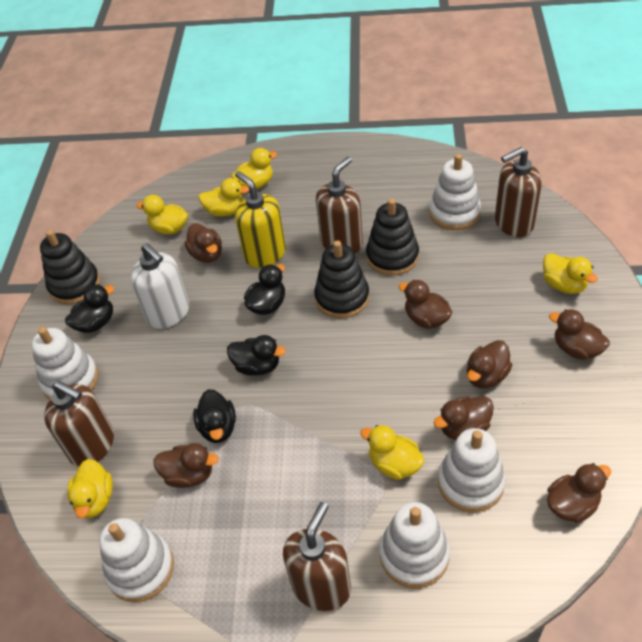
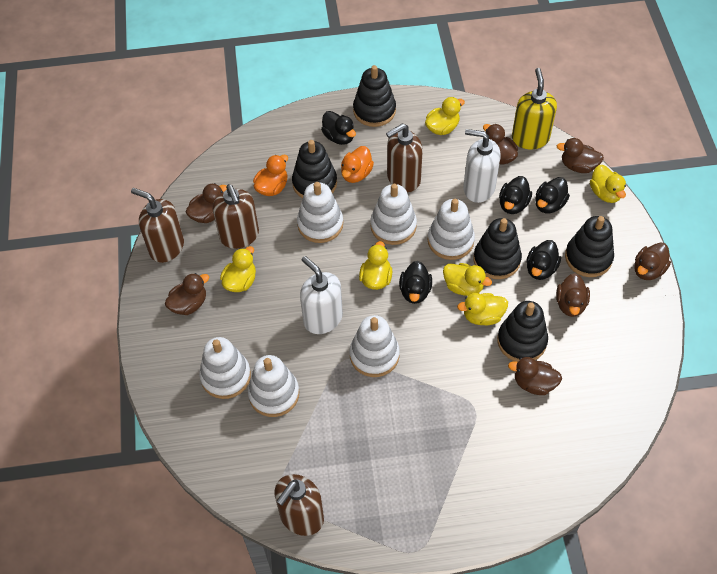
black duck: [65,284,114,333] [193,389,236,443] [227,335,286,375] [244,264,285,315] = 4 -> [321,111,356,145] [399,261,432,304] [499,176,532,214] [526,240,561,280] [535,177,570,213] = 5
black stacking toy: [40,230,100,304] [314,241,369,318] [366,198,419,276] = 3 -> [292,140,337,198] [353,65,396,127] [474,218,522,279] [497,301,548,362] [565,216,614,277] = 5
orange duck: none = 0 -> [253,155,288,196] [341,146,374,183] = 2
white soap dispenser: [130,243,189,329] = 1 -> [300,256,343,334] [463,129,500,203] = 2
white stacking toy: [32,327,98,400] [99,518,174,602] [380,502,450,588] [429,154,481,230] [438,428,506,512] = 5 -> [199,337,251,399] [248,355,299,417] [297,182,343,243] [350,315,400,377] [370,184,417,245] [428,199,475,260] = 6

